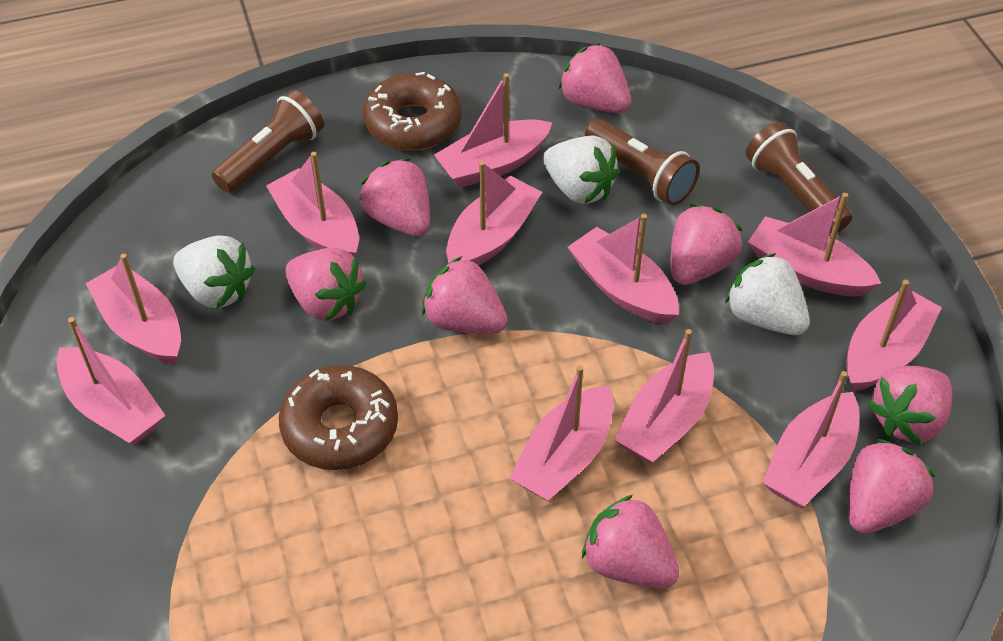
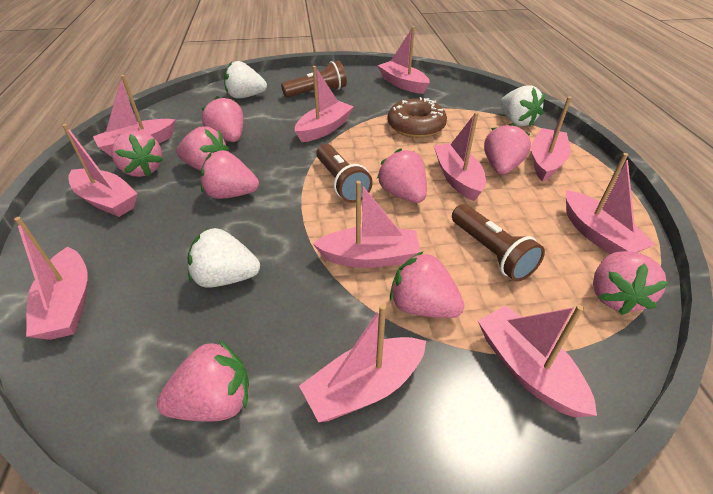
brown donut: [279,365,398,470] [363,72,461,150] = 2 -> [387,97,447,138] = 1
pink strawberry: [285,248,366,321] [359,158,430,237] [422,256,508,334] [558,43,631,113] [582,495,679,588] [671,204,742,285] [848,439,935,533] [867,366,952,445] = 8 -> [112,130,163,177] [157,340,249,421] [176,126,229,171] [201,96,244,142] [201,150,259,199] [377,148,427,203] [390,252,464,318] [484,123,531,175] [593,251,669,315] = 9

